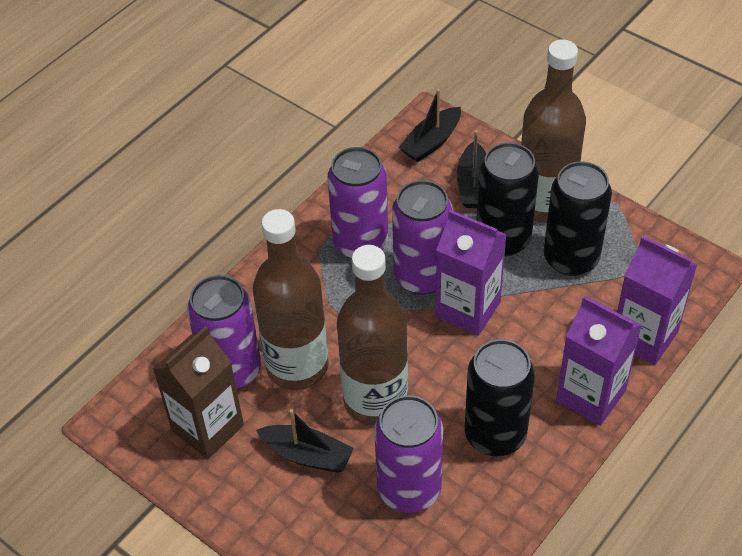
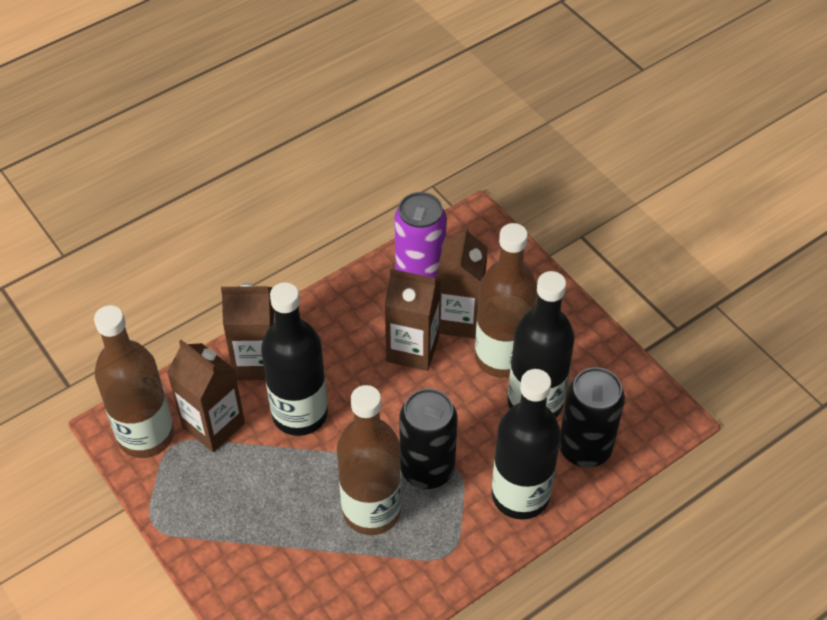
black boat: [256,409,354,473] [398,89,461,162] [457,130,486,208] = 3 -> none = 0
black bottle: none = 0 -> [261,282,328,436] [492,369,561,520] [508,271,575,418] = 3
black can: [465,339,535,456] [476,142,539,256] [544,161,612,276] = 3 -> [399,389,458,489] [559,367,625,467] = 2
brown carton: [153,326,244,459] = 1 -> [167,340,245,452] [221,283,275,380] [385,269,441,371] [436,226,488,339] = 4
purple can: [187,275,261,389] [328,147,388,259] [374,395,443,513] [392,180,453,295] = 4 -> [394,192,447,279] = 1
purple carton: [436,210,507,336] [556,296,642,426] [617,236,697,365] = 3 -> none = 0

